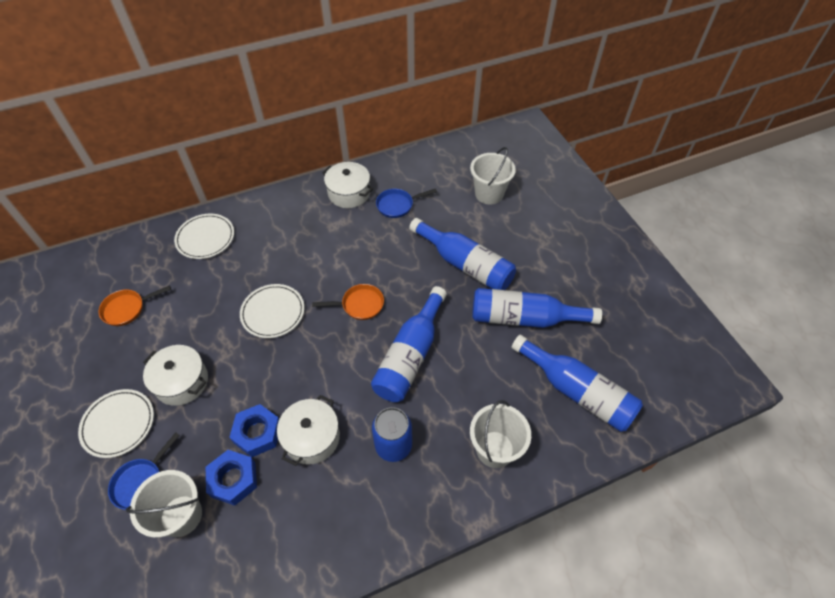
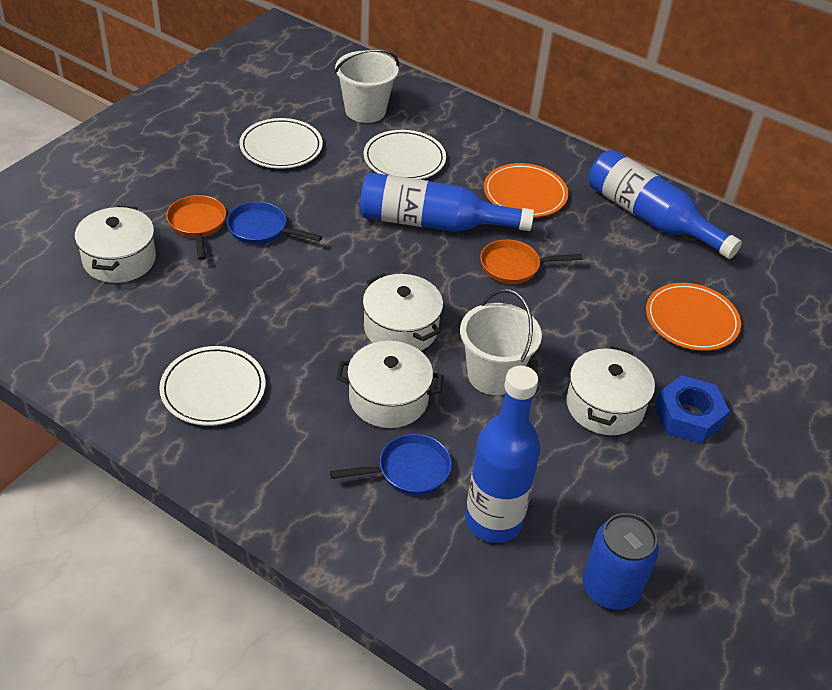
blue bottle: [371,286,447,402] [409,218,516,290] [472,288,602,328] [511,335,643,432] = 4 -> [360,172,534,232] [465,366,540,543] [588,149,742,259] = 3
blue nut: [206,450,257,506] [229,404,279,457] = 2 -> [654,375,730,444] = 1
orange plate: none = 0 -> [484,163,568,217] [646,283,741,351] = 2
white bucket: [126,470,202,538] [470,147,516,205] [470,400,531,468] = 3 -> [335,49,399,123] [460,289,542,395] = 2
white pot: [143,345,208,406] [277,395,340,466] [322,162,373,208] = 3 -> [75,205,156,283] [336,341,443,428] [363,273,443,351] [566,346,655,435] = 4

